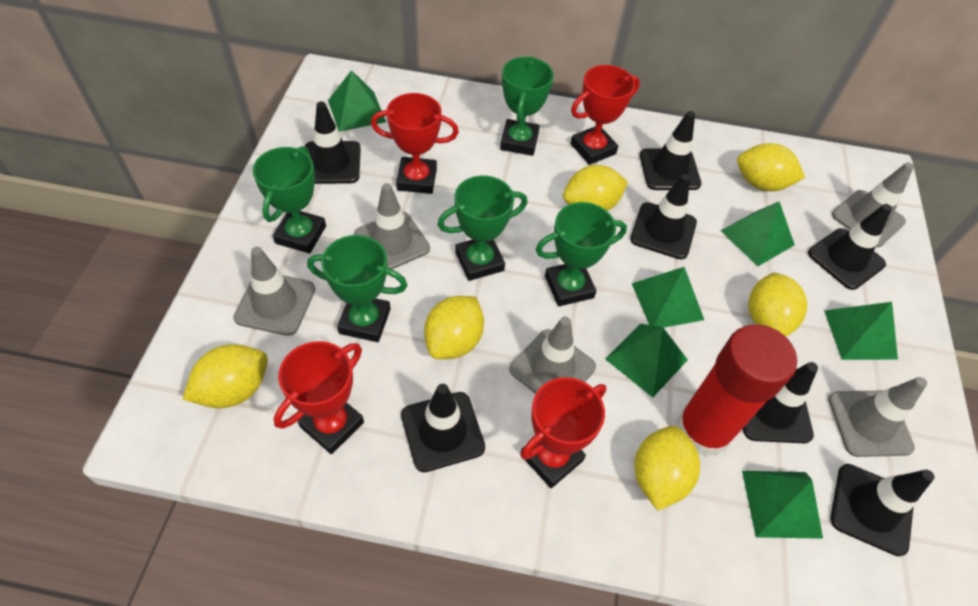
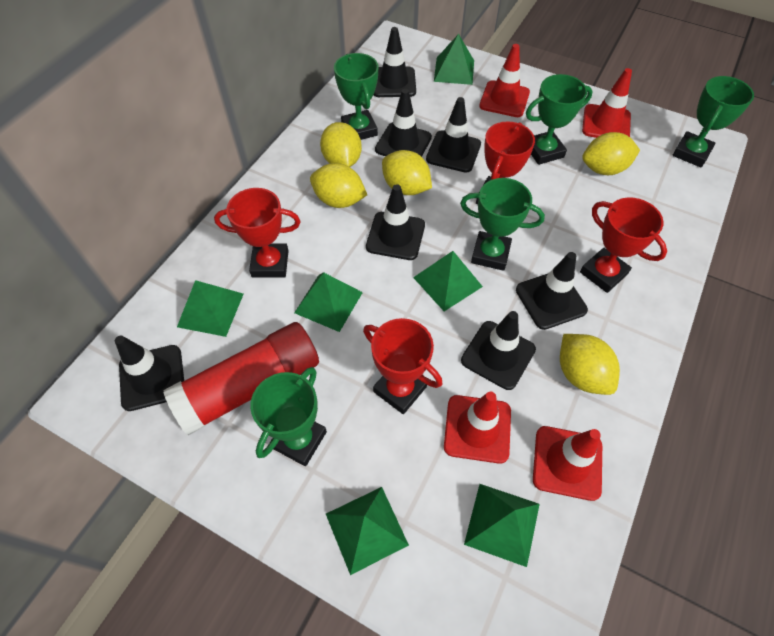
grey traffic cone: [233,247,315,336] [354,183,430,269] [509,316,596,394] [828,377,927,457] [832,162,914,247] = 5 -> none = 0
red traffic cone: none = 0 -> [444,392,511,464] [479,44,530,117] [533,426,602,501] [582,68,632,138] = 4
yellow lemon: [183,344,268,408] [424,296,484,359] [563,165,628,211] [635,426,700,510] [737,143,805,191] [748,272,807,336] = 6 -> [310,163,367,208] [320,122,362,167] [382,150,432,195] [560,334,620,395] [582,132,640,175] = 5

